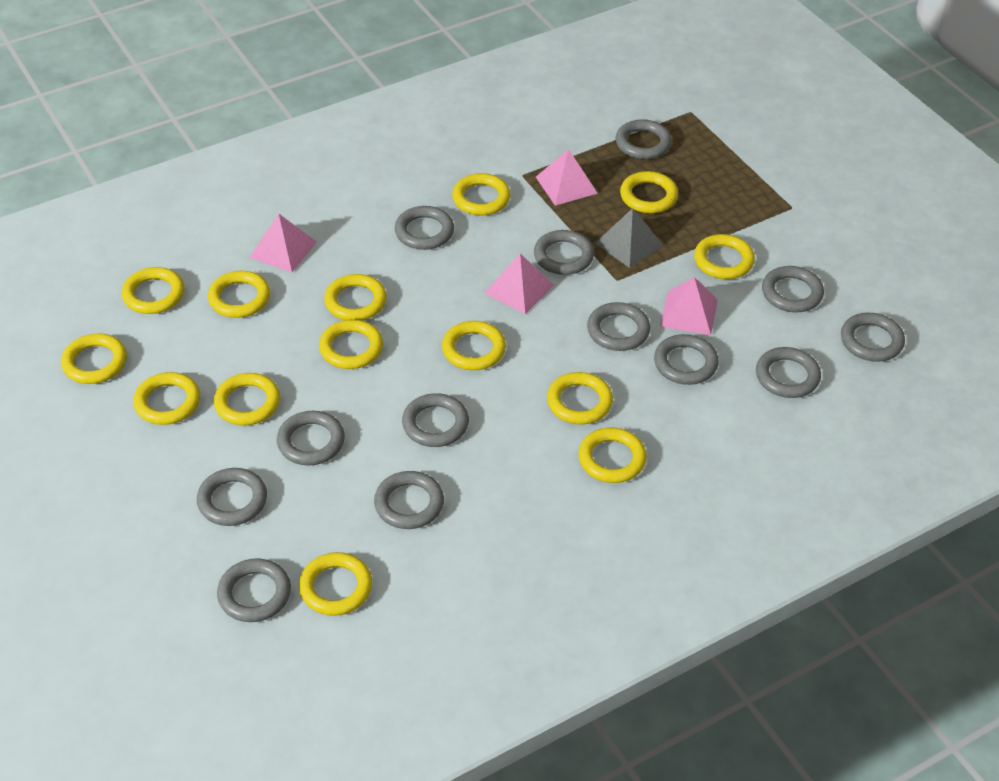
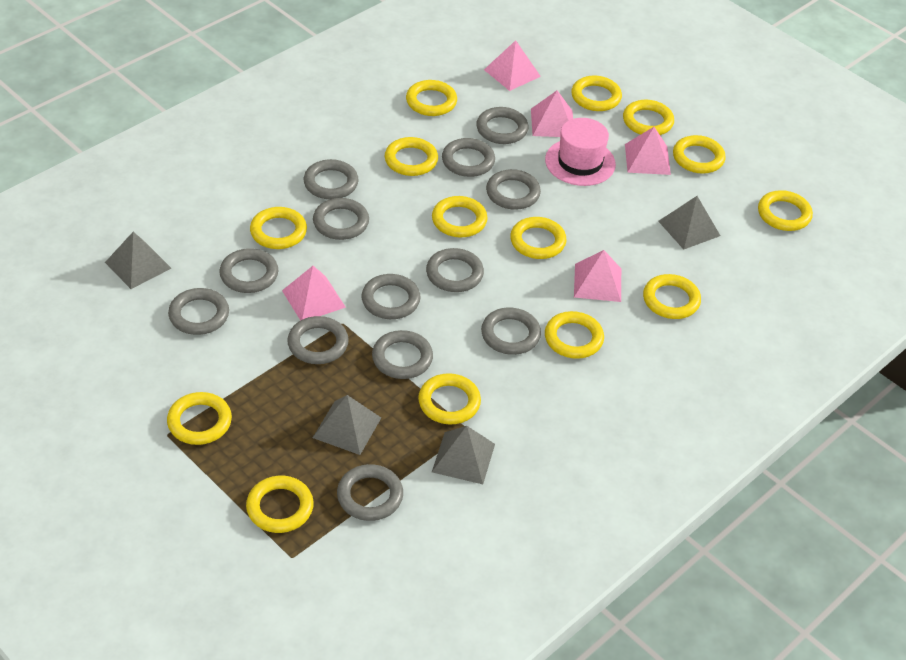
grey pyramid: [595,208,664,268] = 1 -> [105,232,171,289] [313,395,381,455] [432,426,495,484] [658,196,720,250] = 4
pink hat: none = 0 -> [545,118,616,186] = 1
pink pyramid: [249,214,317,272] [485,253,554,314] [536,149,598,206] [660,277,718,335] = 4 -> [282,266,346,321] [484,40,541,91] [531,91,573,137] [574,250,621,302] [625,127,671,175] = 5

